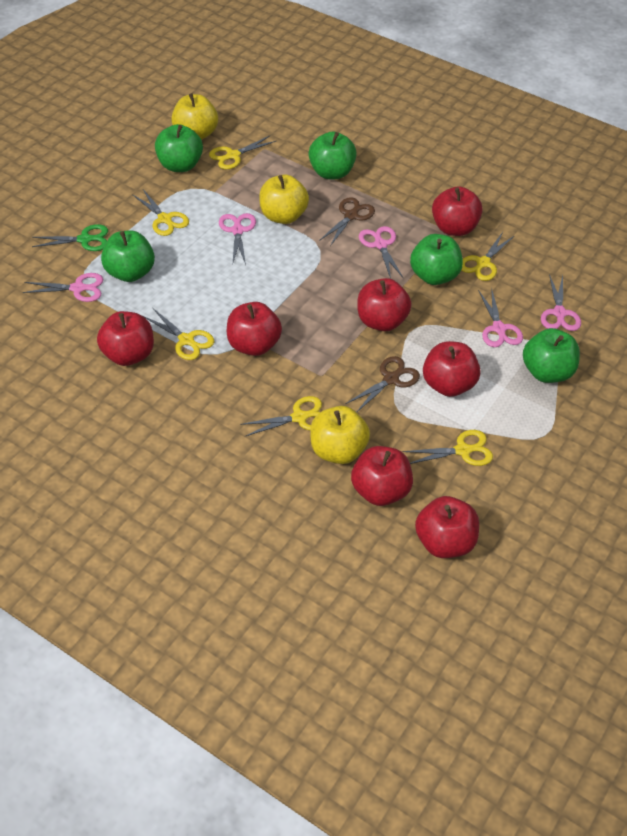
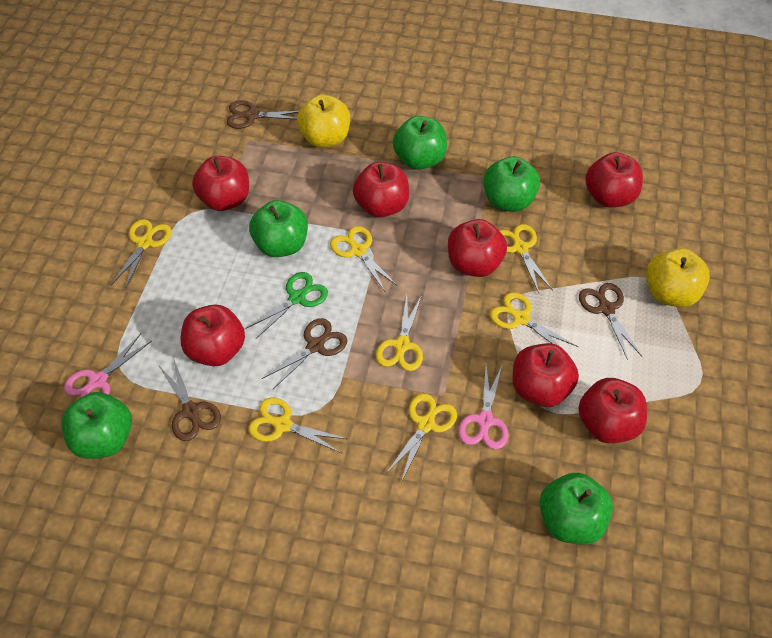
brown scissors: [319,197,375,246] [345,356,420,412] = 2 -> [159,358,221,441] [227,100,299,129] [262,318,347,389] [579,283,642,360] = 4
pink scissors: [23,273,103,302] [219,213,256,265] [359,226,403,279] [478,288,523,347] [541,274,581,331] = 5 -> [64,333,152,398] [458,366,508,449] = 2
yellow apple: [171,93,218,140] [259,174,309,224] [310,406,370,464] = 3 -> [297,95,350,148] [646,248,710,307] = 2
yellow scissors: [132,189,189,236] [143,308,214,360] [209,136,276,169] [240,396,322,436] [403,430,493,466] [461,232,514,281] = 6 -> [111,219,172,289] [249,398,347,453] [330,226,398,293] [376,295,423,371] [386,393,457,482] [490,292,578,347] [499,224,553,293] = 7

